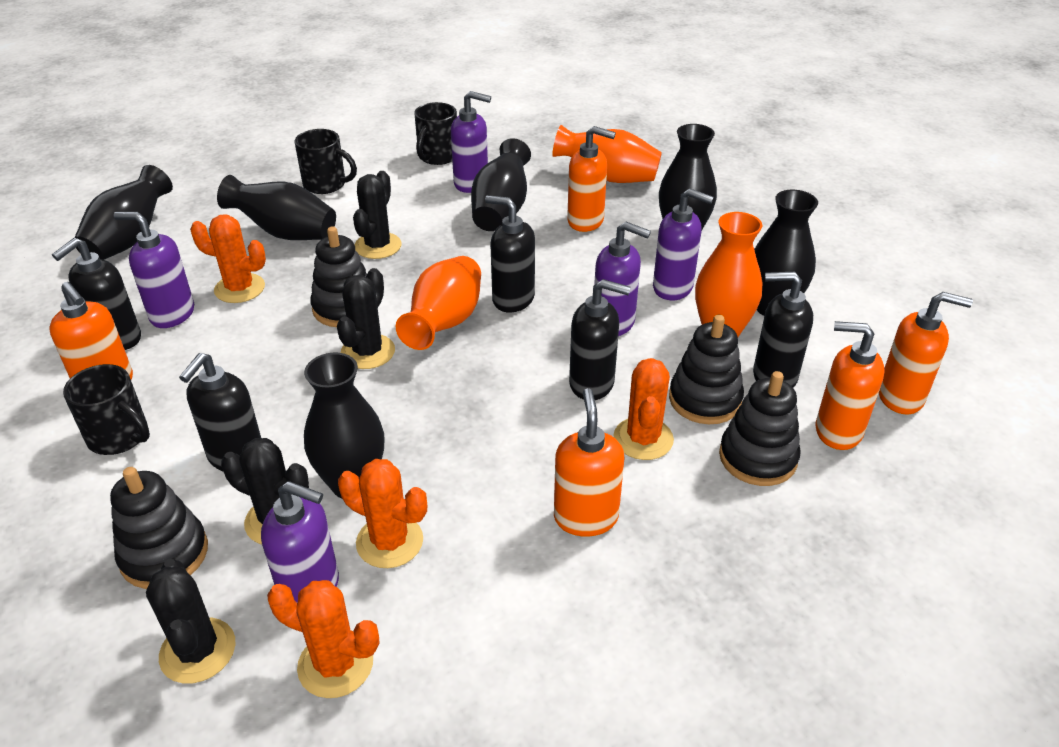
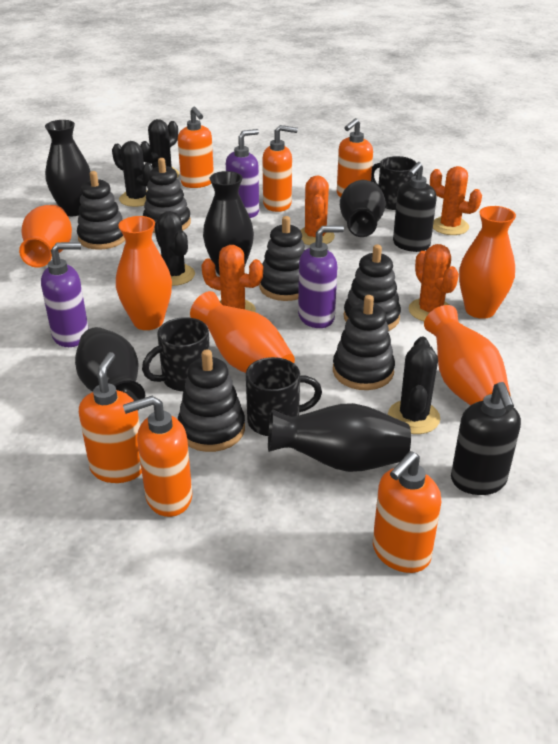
black soap dispenser: [52,238,141,350] [179,353,261,471] [485,195,535,312] [569,279,631,400] [753,272,813,388] = 5 -> [393,162,437,252] [451,382,521,495] = 2
black stacking toy: [110,467,208,589] [310,226,367,327] [669,315,744,424] [719,371,801,486] = 4 -> [77,171,125,250] [143,158,191,233] [178,349,245,452] [259,216,305,301] [333,295,395,390] [344,245,401,331] = 6
black vase: [74,165,173,260] [217,175,336,240] [304,353,385,499] [471,138,531,231] [659,124,717,231] [754,190,818,316] = 6 -> [45,120,91,216] [75,327,145,401] [203,171,254,275] [268,403,411,472] [340,180,386,237] = 5
orange soap dispenser: [49,282,133,380] [554,388,624,537] [567,126,616,232] [816,321,885,450] [879,292,973,414] = 5 -> [79,352,142,483] [123,396,192,517] [178,107,214,188] [262,125,298,212] [337,118,373,198] [373,451,441,573] = 6
orange vase: [396,256,481,350] [552,125,662,183] [695,212,762,337] = 3 -> [19,205,72,268] [116,216,172,330] [190,291,295,373] [424,305,511,406] [459,206,516,319] = 5
purple soap dispenser: [114,212,194,328] [261,481,339,603] [451,91,491,193] [594,222,651,336] [653,188,714,300] = 5 -> [41,242,89,347] [226,129,259,218] [298,225,344,328] = 3

